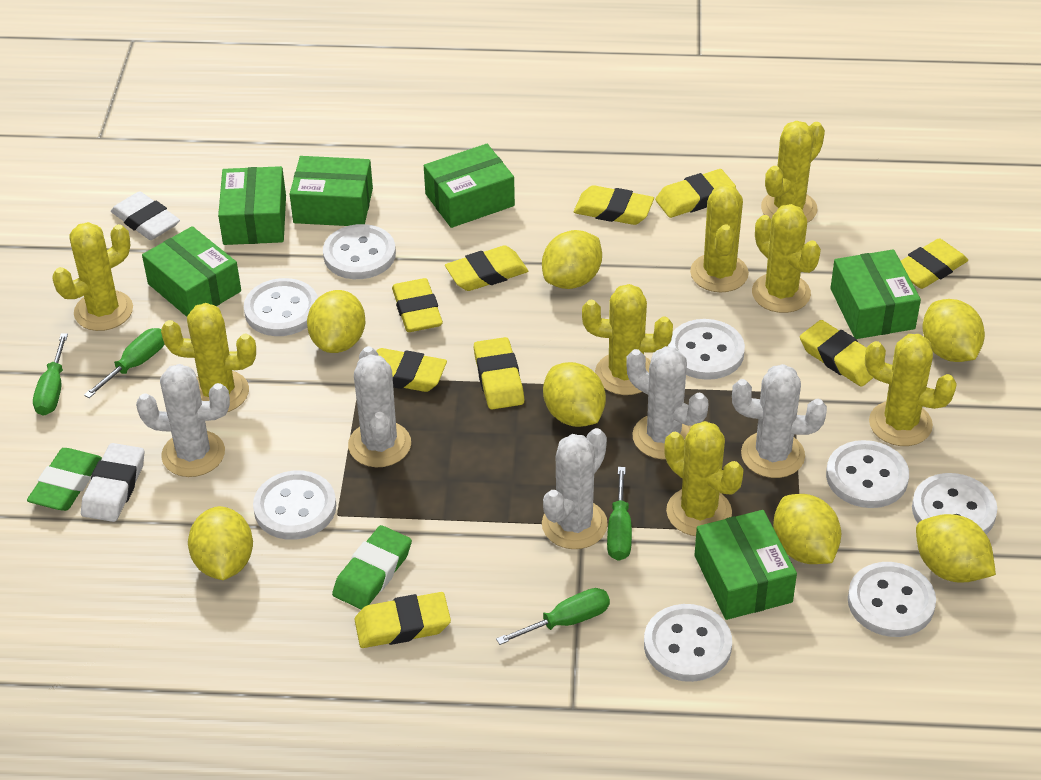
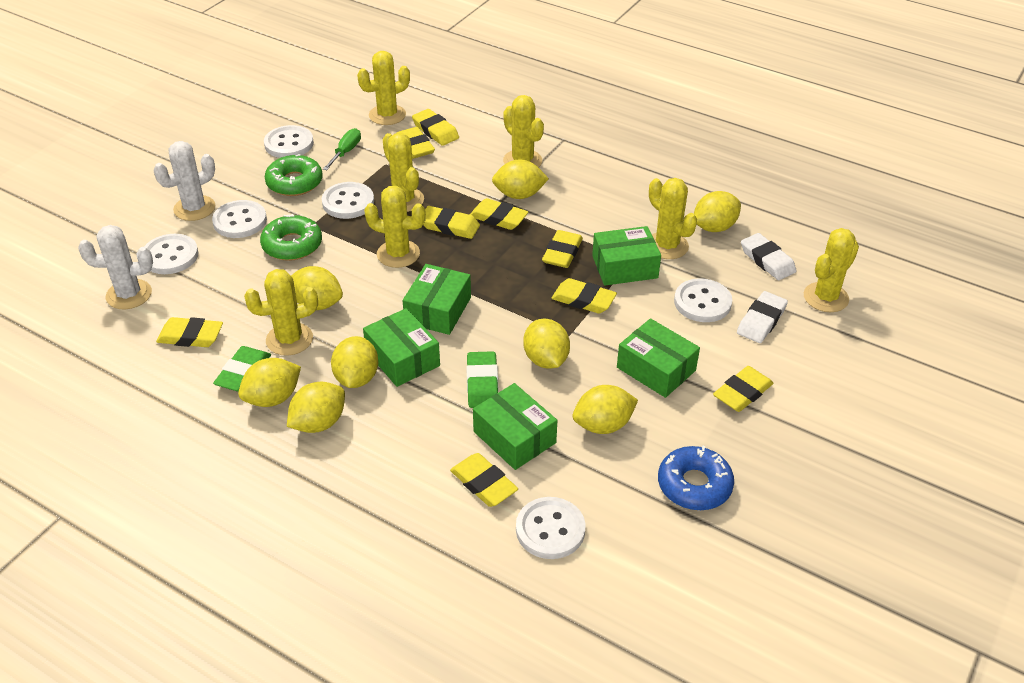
blue donut: none = 0 -> [658,445,734,510] = 1
green box: [142,226,241,317] [218,166,286,245] [290,156,373,226] [424,144,515,228] [695,510,797,620] [830,249,921,339] = 6 -> [363,308,440,387] [403,264,471,335] [473,383,557,470] [592,226,661,285] [617,318,700,398] = 5
green donut: none = 0 -> [260,214,322,261] [265,154,323,196] = 2
green screwdriver: [33,333,68,416] [84,328,165,398] [496,588,610,645] [607,467,632,561] = 4 -> [323,128,361,170] = 1
white button: [244,278,318,336] [253,470,336,540] [323,224,396,279] [644,604,732,682] [668,319,745,380] [826,440,909,508] [848,562,936,637] [912,473,997,534] = 8 -> [144,234,199,274] [212,200,267,238] [264,125,314,158] [322,182,374,219] [516,497,585,559] [674,278,732,322] = 6
white cactus: [136,364,230,477] [348,346,411,467] [542,428,608,549] [626,346,708,460] [732,364,827,478] = 5 -> [78,225,153,309] [153,141,215,221] = 2
yellow cactus: [52,222,133,331] [161,303,256,412] [582,284,673,395] [664,421,744,536] [690,184,749,292] [752,204,821,313] [761,121,825,223] [865,334,957,446] = 8 -> [244,269,318,356] [357,51,410,125] [364,186,426,268] [383,133,424,212] [503,95,544,167] [649,178,697,259] [804,228,859,312] = 7
yellow lemon: [188,506,253,580] [307,290,365,353] [542,230,602,289] [543,362,606,427] [773,494,841,564] [916,514,996,583] [922,299,985,362] = 7 -> [238,358,301,407] [287,381,345,433] [291,266,343,310] [331,336,378,388] [492,159,549,199] [523,318,570,369] [573,385,638,434] [694,191,741,232] = 8

